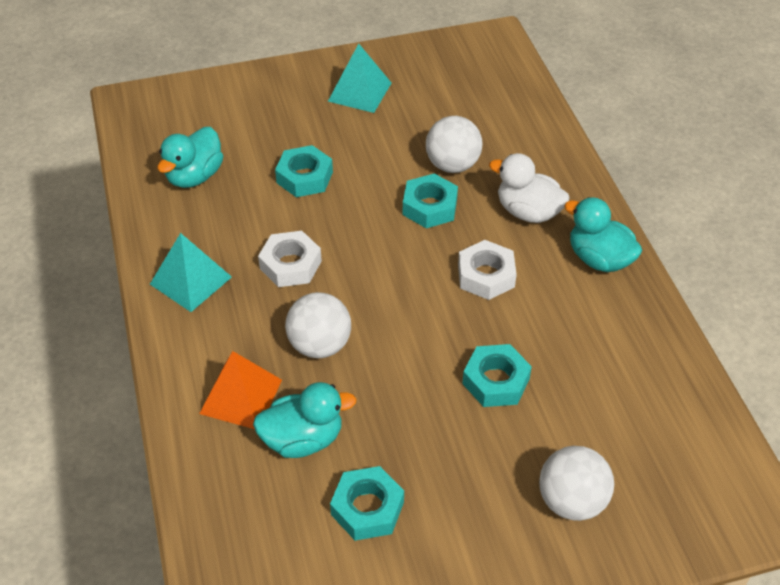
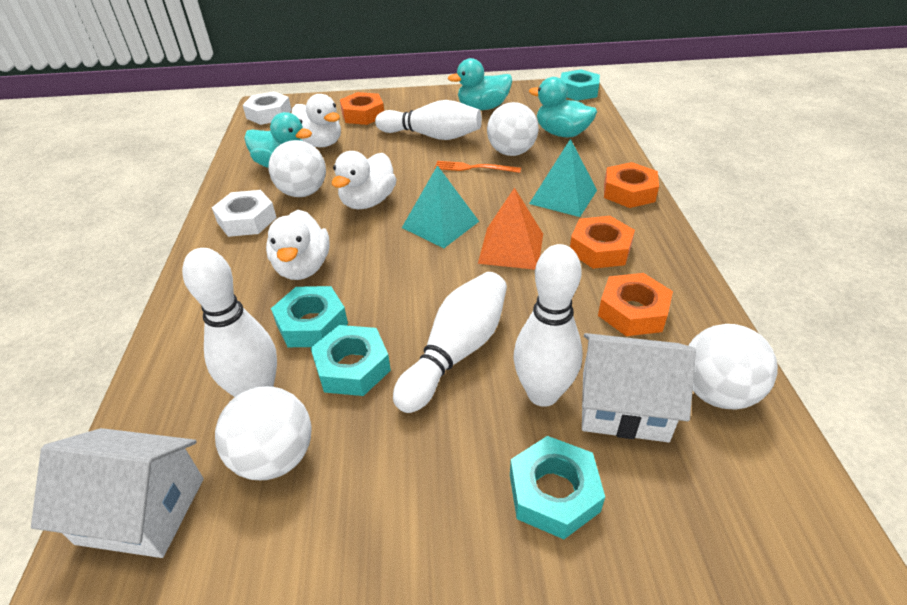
orange fork: none = 0 -> [434,161,521,173] = 1
orange nut: none = 0 -> [340,92,384,125] [570,216,635,269] [598,273,673,336] [604,162,659,208] = 4
white ball: [285,292,351,358] [426,116,483,173] [539,446,614,521] = 3 -> [215,386,311,480] [269,140,326,197] [487,102,539,156] [689,324,778,410] = 4
white bowling pin: none = 0 -> [182,248,277,397] [375,100,482,140] [393,272,507,413] [514,244,583,407] = 4
white duck: [489,153,570,223] = 1 -> [266,210,329,280] [292,94,341,147] [332,151,396,209] = 3
white house: none = 0 -> [31,428,204,558] [582,333,696,442] = 2

